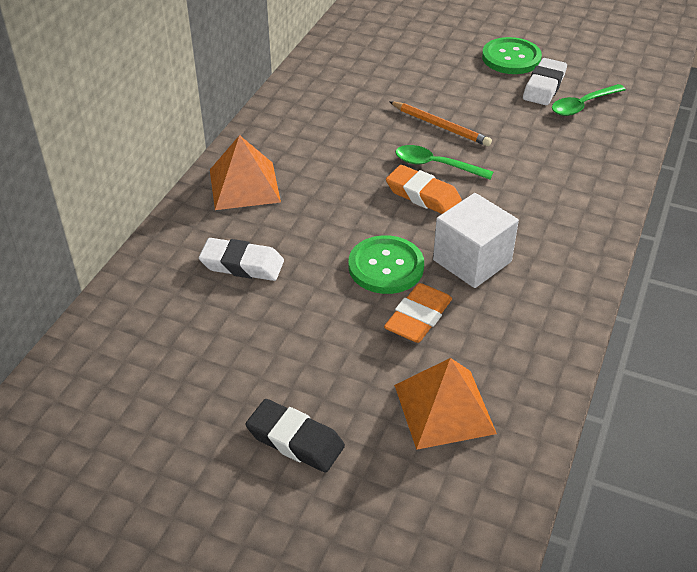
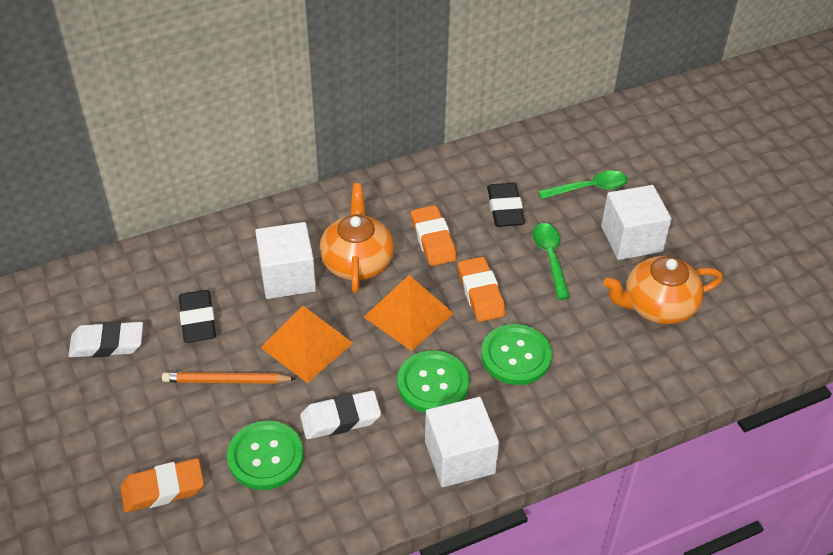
black eraser: [245,399,345,473] = 1 -> [179,290,216,343] [487,183,525,227] = 2
green button: [349,235,424,294] [482,37,542,74] = 2 -> [227,421,304,490] [398,350,469,413] [481,324,552,385] = 3
orange eraser: [384,283,452,343] [386,165,462,214] = 2 -> [120,458,204,512] [411,205,457,266] [458,257,506,322] = 3
orange teapot: none = 0 -> [319,183,394,293] [603,256,723,324] = 2
white cube: [433,193,519,288] = 1 -> [255,222,316,299] [425,397,499,487] [601,185,672,260] = 3

